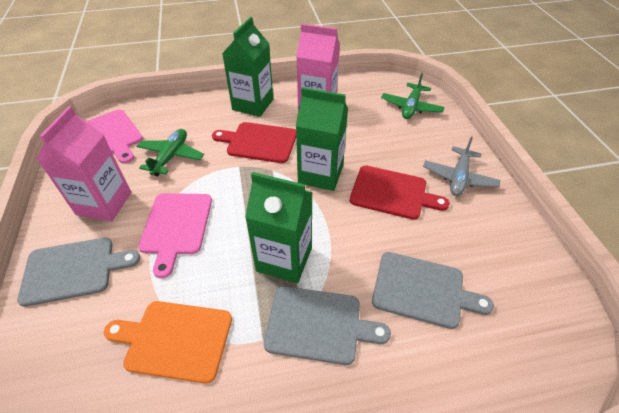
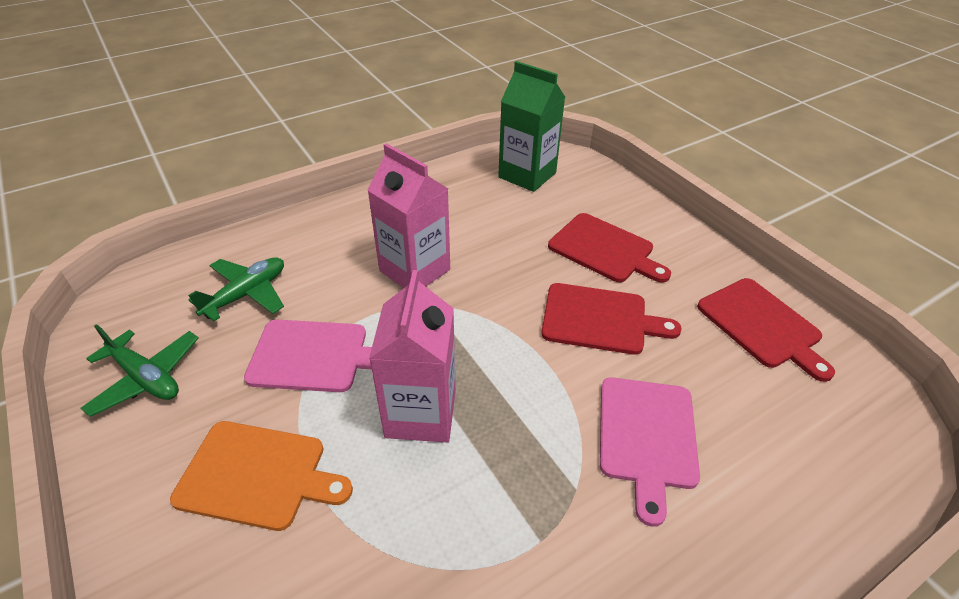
green carton: [222,17,273,117] [245,172,313,283] [296,87,348,191] = 3 -> [498,61,565,192] = 1
grey cutting board: [17,238,140,307] [264,286,391,365] [372,252,494,329] = 3 -> none = 0
grey plane: [423,137,500,196] = 1 -> none = 0
red cutting board: [212,122,296,163] [350,165,450,220] = 2 -> [541,283,682,355] [548,213,671,282] [697,278,835,382] = 3

